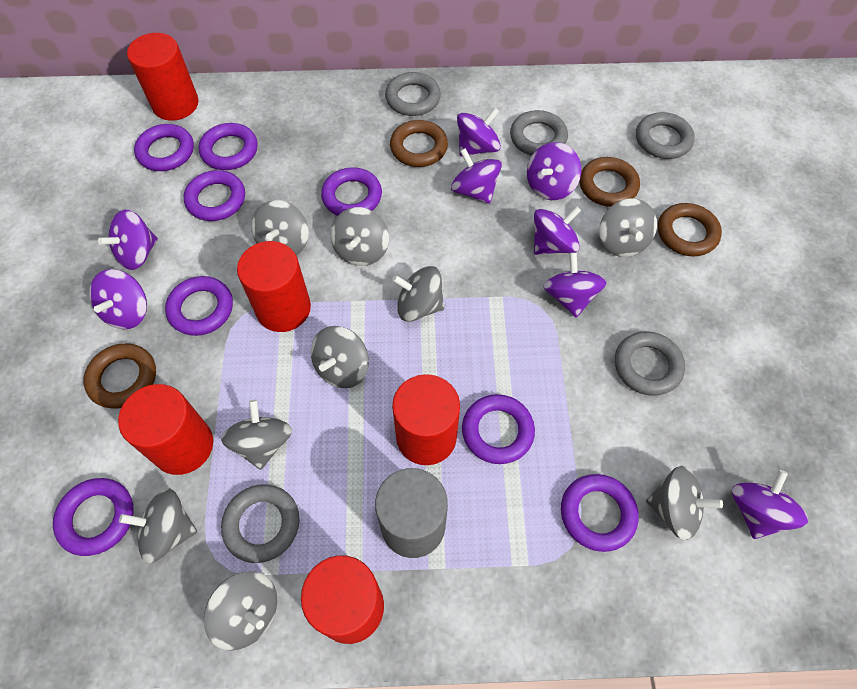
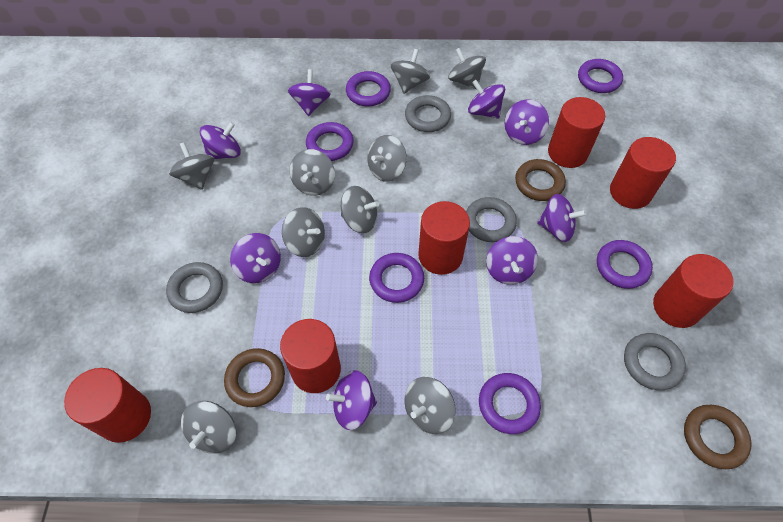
brown ring: [84,343,156,409] [390,120,448,167] [580,157,640,207] [658,203,722,257] = 4 -> [224,348,285,407] [515,159,566,201] [684,405,751,469] = 3
grey cylinder: [375,468,448,558] = 1 -> none = 0
grey ring: [221,485,300,563] [385,72,441,116] [510,110,568,156] [615,331,685,396] [636,112,695,159] = 5 -> [166,262,223,313] [405,95,451,132] [466,197,517,242] [624,333,686,390] = 4
purple ring: [53,478,134,556] [134,124,194,171] [165,276,233,336] [184,170,245,221] [199,123,258,170] [321,167,382,216] [462,394,535,464] [561,474,639,552] = 8 -> [306,122,354,161] [346,71,391,107] [369,253,424,303] [479,373,541,434] [578,59,623,93] [597,240,653,289] = 6
red cylinder: [118,384,213,475] [127,33,198,121] [237,241,311,332] [301,555,384,644] [392,374,460,465] = 5 -> [64,368,151,443] [280,319,341,393] [418,201,470,275] [548,97,605,168] [610,137,676,209] [653,254,733,328] = 6

